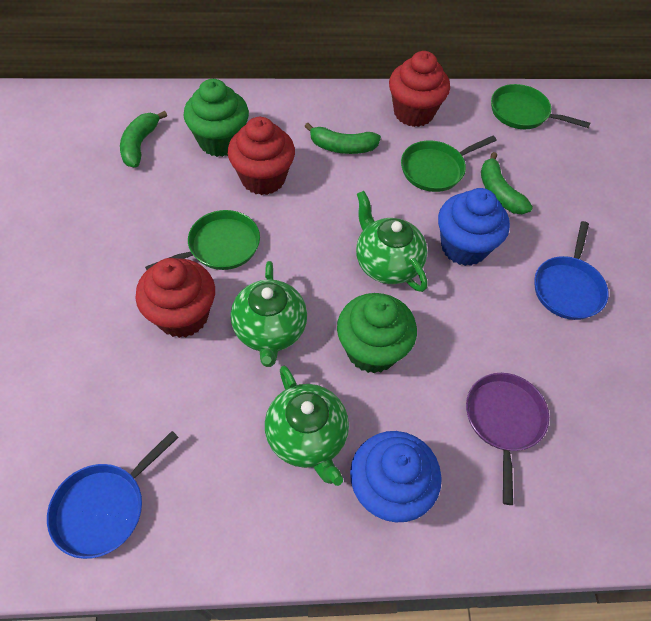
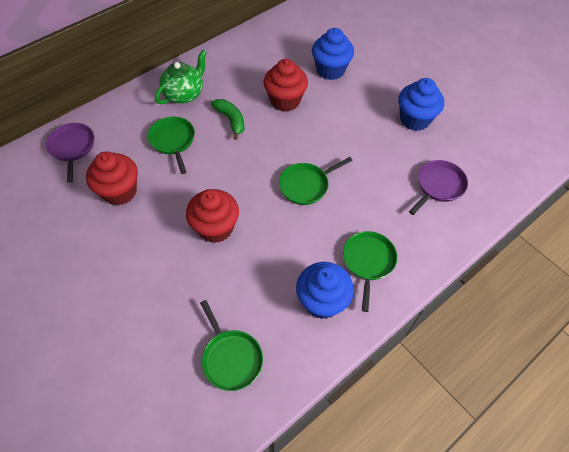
blue cupcake: [350,431,442,522] [438,188,510,266] = 2 -> [296,262,354,319] [312,28,354,80] [398,78,444,131] = 3
blue pan: [47,431,179,559] [534,221,609,320] = 2 -> none = 0
green banana: [120,111,167,168] [304,123,381,154] [481,152,533,214] = 3 -> [211,99,245,140] = 1
green cupcake: [184,79,249,157] [337,293,417,373] = 2 -> none = 0
green pan: [145,210,260,270] [401,136,497,192] [491,84,590,129] = 3 -> [147,116,195,174] [200,300,263,391] [279,157,353,205] [343,231,397,312] = 4
green teapot: [231,261,307,367] [265,366,349,486] [356,191,428,292] = 3 -> [155,50,207,104] = 1
purple pan: [466,373,549,505] = 1 -> [46,123,94,183] [409,160,468,215] = 2

